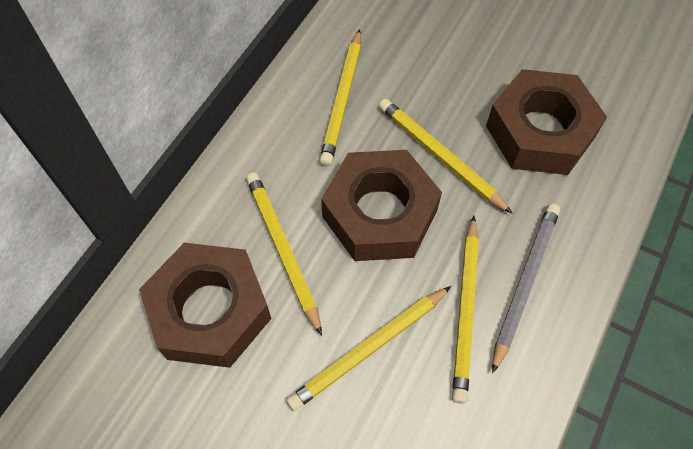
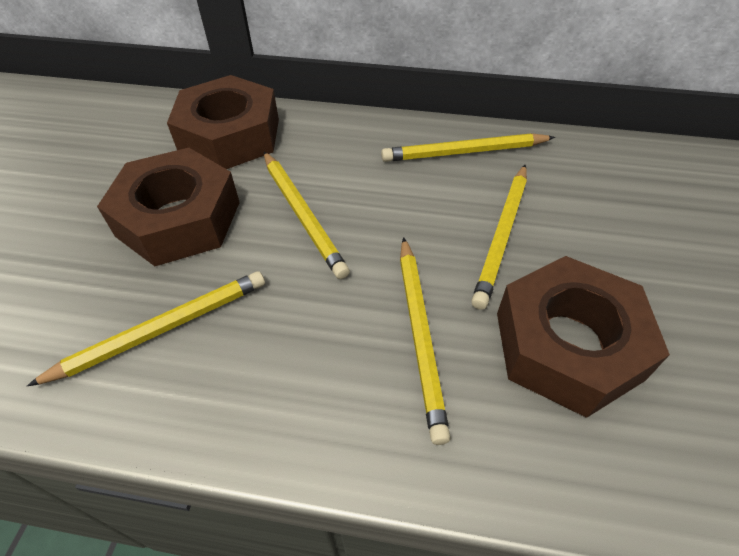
grey pencil: [492,203,560,374] = 1 -> none = 0

